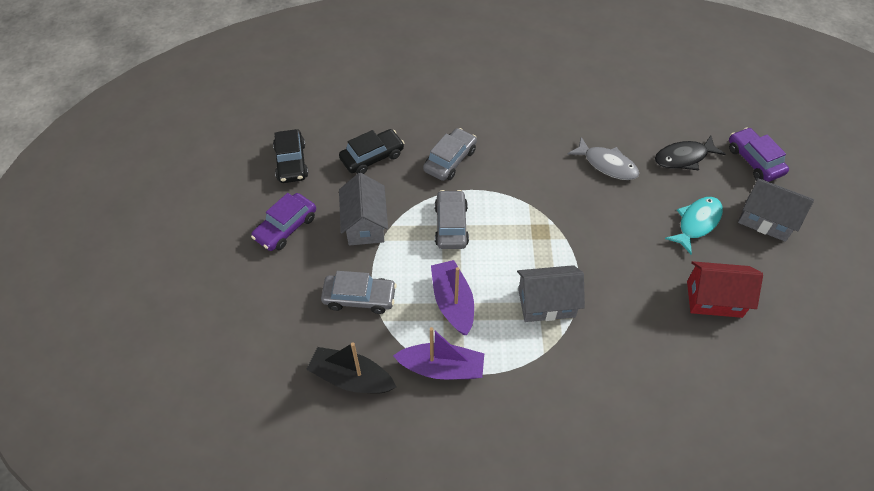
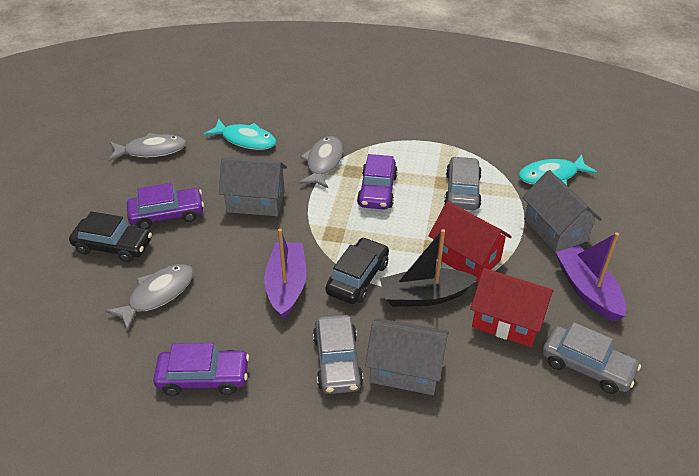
black fish: [655,136,726,170] = 1 -> none = 0
grey fish: [567,137,639,180] = 1 -> [105,264,194,331] [109,133,187,161] [298,136,343,188] = 3
purple car: [251,193,316,251] [729,127,789,182] = 2 -> [127,183,204,229] [153,343,249,396] [357,154,398,210] = 3
red house: [687,261,763,318] = 1 -> [429,201,512,282] [470,268,554,347] = 2
turquoise fish: [665,197,723,255] = 1 -> [203,119,276,150] [518,155,598,185] = 2

